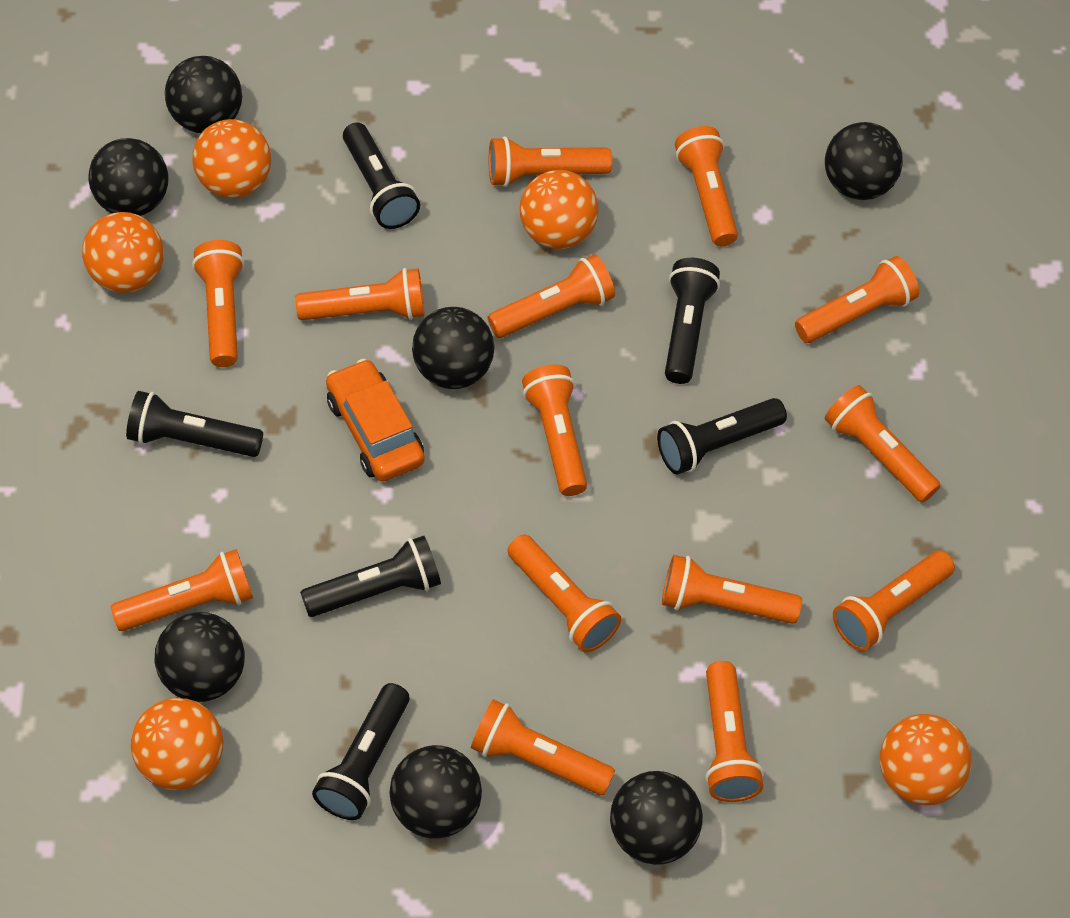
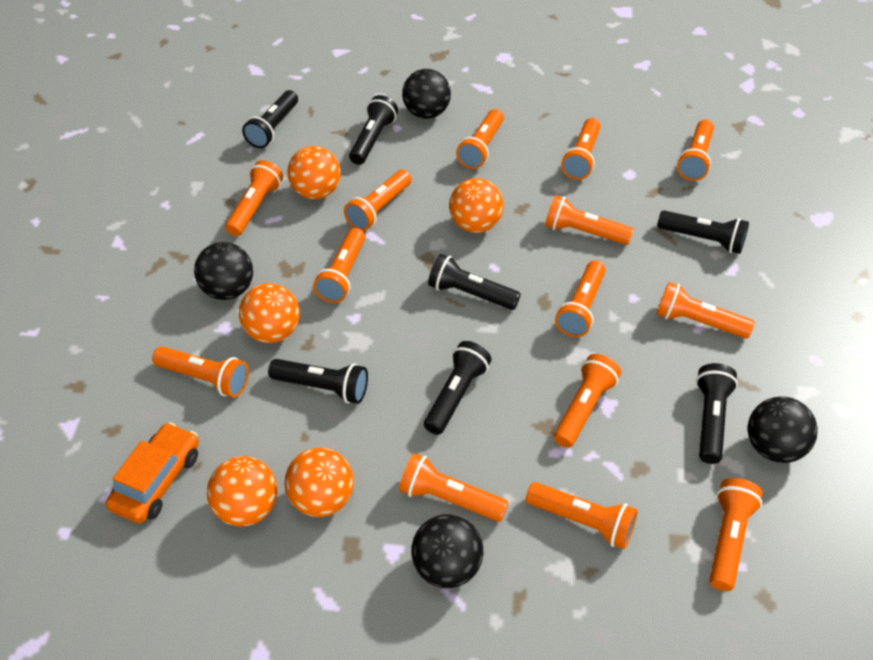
black ball: [88,138,168,216] [154,612,245,702] [165,56,242,133] [389,745,482,839] [412,307,494,389] [610,771,703,865] [825,122,903,200] = 7 -> [194,242,253,300] [402,69,451,119] [411,514,483,588] [748,397,818,463] = 4
black flashlight: [126,391,263,457] [300,536,441,617] [312,683,409,820] [343,122,420,229] [657,398,787,475] [665,258,720,384] = 6 -> [242,90,298,148] [268,359,368,404] [349,95,398,165] [424,341,492,435] [428,254,521,310] [657,210,749,254] [696,363,738,464] = 7

